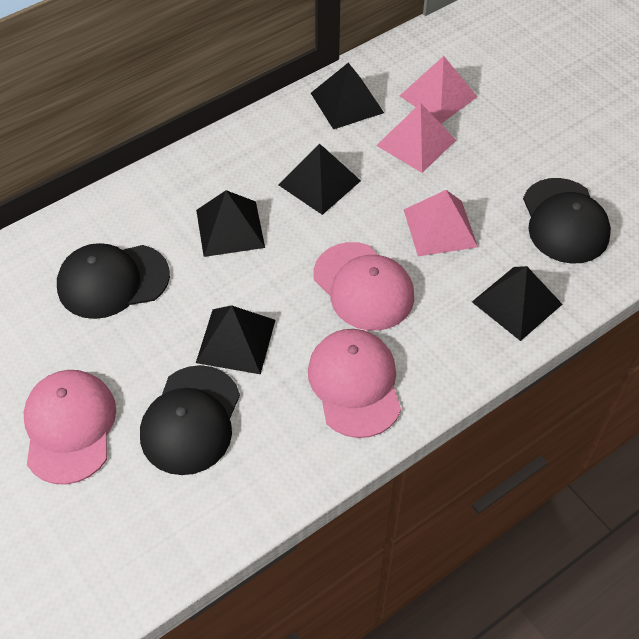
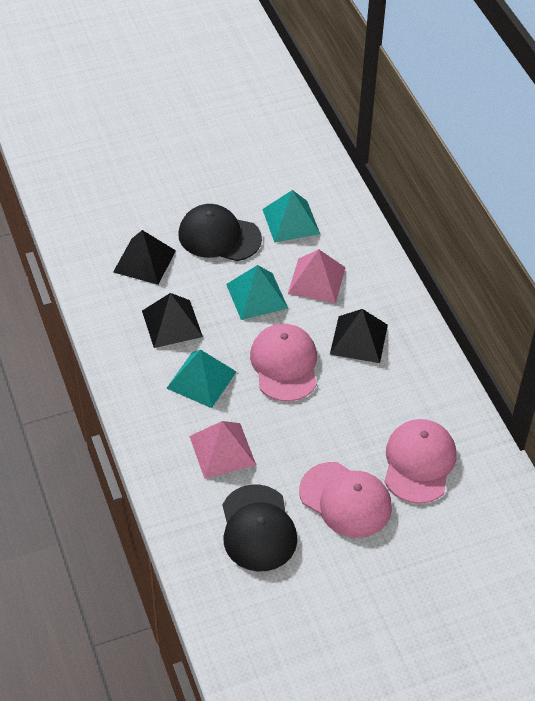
black cap: [57,243,170,319] [140,365,240,475] [523,178,611,264] = 3 -> [178,204,262,261] [223,484,297,572] = 2
black pyramid: [196,190,265,257] [196,305,275,374] [278,144,361,215] [311,63,384,129] [472,266,562,341] = 5 -> [113,230,176,285] [142,293,203,348] [330,309,388,363] = 3
pink pyramid: [376,103,456,173] [400,56,477,124] [404,190,478,256] = 3 -> [189,421,256,479] [288,249,346,303] = 2
turquoise pyramid: none = 0 -> [167,350,237,408] [226,265,288,320] [262,190,320,243] = 3

